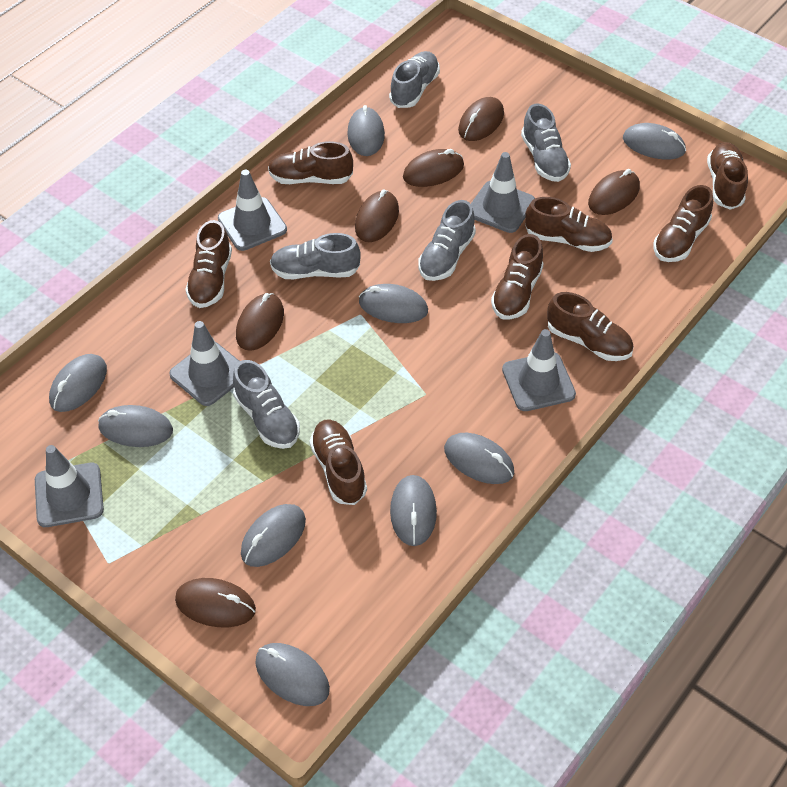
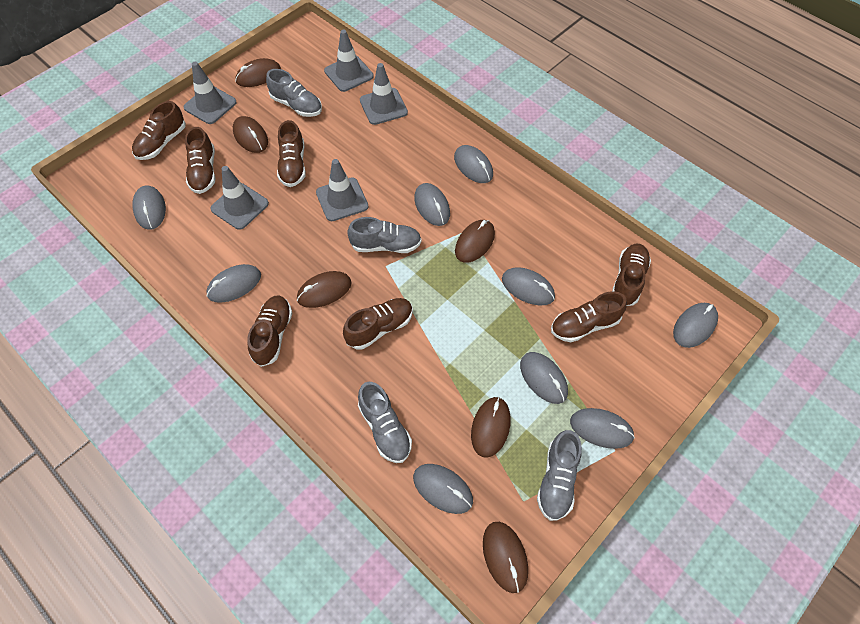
brown shoe: [185,220,232,308] [268,141,353,184] [310,419,367,505] [491,234,544,320] [525,197,613,252] [547,292,634,361] [654,185,713,262] [707,142,748,210] = 8 -> [132,101,186,160] [185,127,215,194] [247,295,293,367] [277,120,306,187] [343,298,413,350] [551,291,627,342] [612,244,651,306] = 7
grey shoe: [233,360,300,449] [270,233,361,279] [389,51,440,108] [419,200,476,281] [521,104,571,182] = 5 -> [266,69,322,117] [347,217,422,253] [358,382,412,463] [537,430,582,521] = 4

